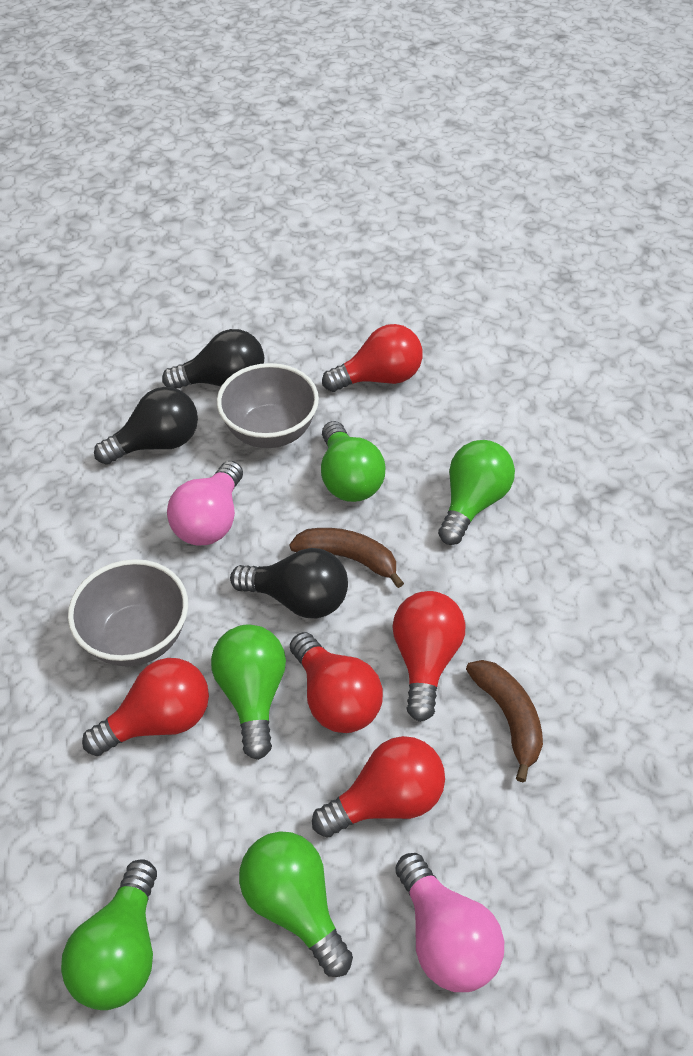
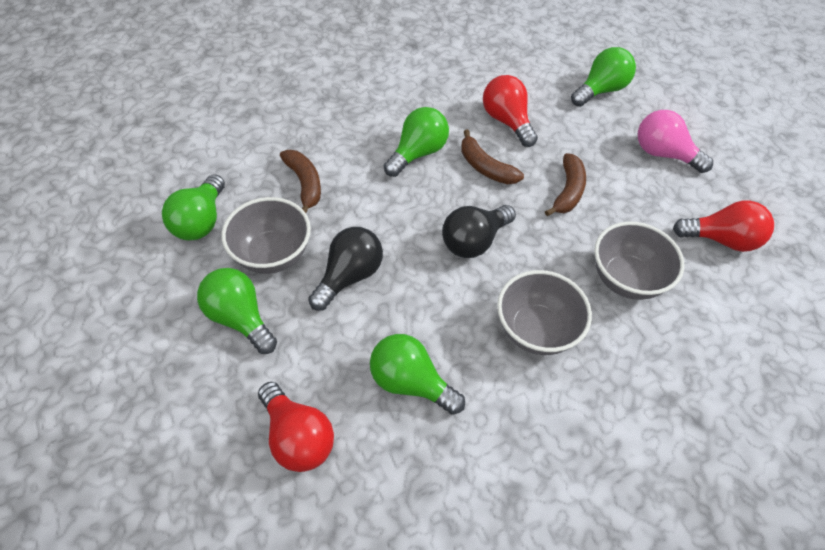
black light bulb: [94,387,198,465] [162,329,264,388] [230,548,348,618] = 3 -> [308,227,383,311] [442,205,516,258] = 2
brown banana: [289,528,404,588] [466,660,543,782] = 2 -> [280,150,321,213] [461,129,524,184] [545,153,586,216] = 3
grey bowl: [68,559,188,667] [217,363,319,448] = 2 -> [221,197,311,274] [497,270,592,355] [594,221,684,300] = 3
pink light bulb: [167,461,243,545] [395,853,504,992] = 2 -> [638,110,713,173] = 1
red light bulb: [82,658,209,756] [290,632,383,733] [312,736,445,838] [322,324,423,392] [392,591,465,722] = 5 -> [258,382,334,472] [483,75,538,147] [673,201,774,252] = 3

